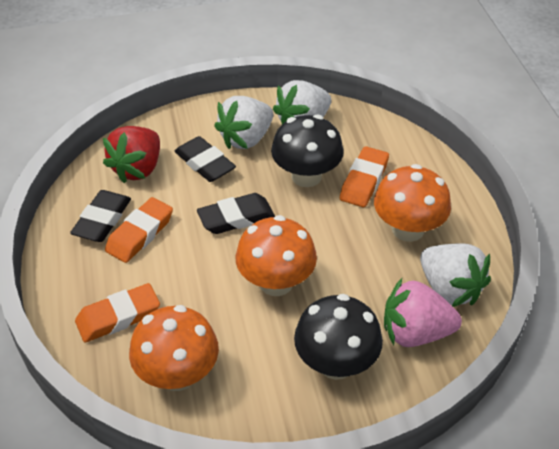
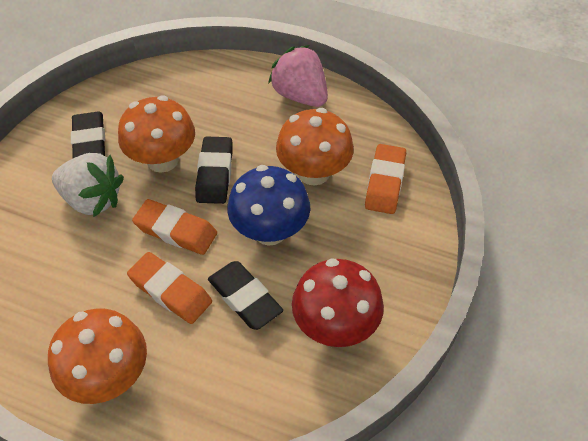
black mushroom: [271,115,344,187] [294,294,383,380] = 2 -> none = 0
blue mushroom: none = 0 -> [227,165,310,246] = 1
red mushroom: none = 0 -> [292,258,384,347] = 1
red strawberry: [103,126,160,183] = 1 -> none = 0
white strawberry: [214,96,273,149] [273,80,331,124] [420,244,491,307] = 3 -> [52,153,124,218] = 1

